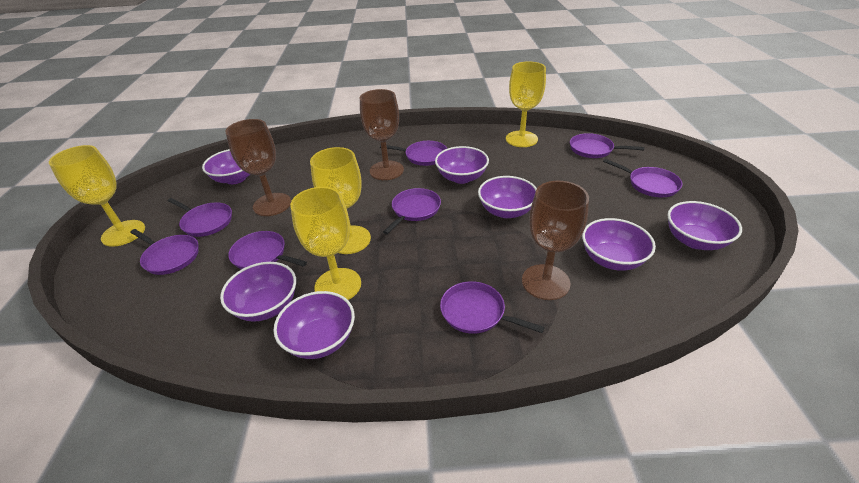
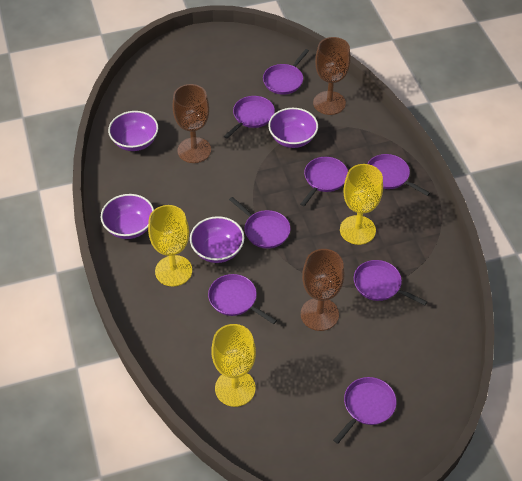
purple bowl: [202,149,250,184] [220,262,296,322] [273,291,355,359] [435,146,489,184] [478,176,537,218] [582,218,656,271] [667,201,742,250] = 7 -> [101,194,154,239] [108,111,158,151] [190,216,244,263] [268,108,318,148] = 4
yellow goblet: [49,145,145,247] [290,187,361,300] [310,147,371,254] [506,61,546,147] = 4 -> [148,205,192,286] [211,324,256,407] [340,164,383,245] = 3

